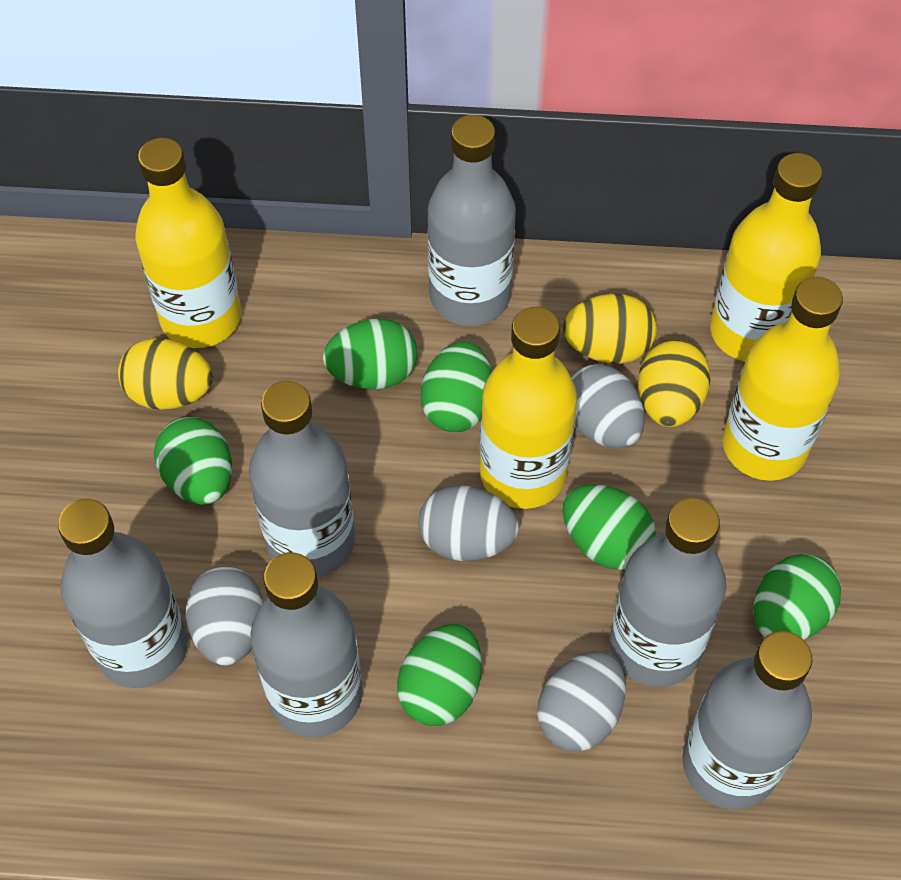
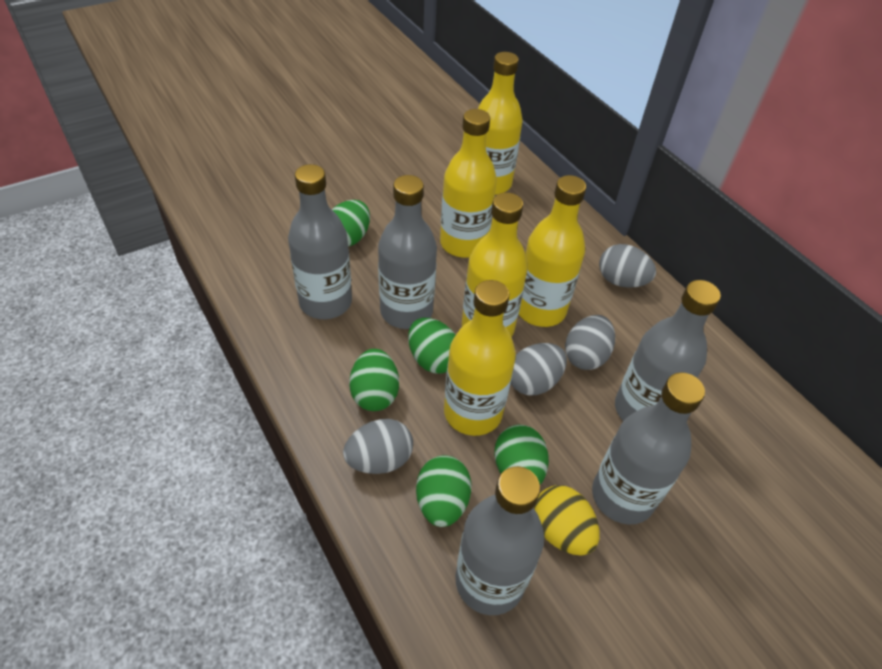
green egg: [154,417,232,505] [323,318,417,389] [397,624,482,726] [421,341,492,432] [562,484,656,570] [754,554,841,640] = 6 -> [332,200,370,247] [349,349,399,411] [408,318,456,374] [416,455,472,527] [494,425,549,485] = 5
grey bottle: [58,499,187,688] [249,381,355,577] [250,552,363,738] [427,115,516,326] [610,498,726,687] [682,631,813,809] = 6 -> [288,164,352,319] [378,175,437,329] [455,466,544,615] [592,372,705,525] [615,280,721,421] = 5
yellow bottle: [135,138,241,348] [480,307,577,509] [710,153,822,362] [722,277,843,481] = 4 -> [440,109,497,258] [444,280,516,436] [462,192,528,337] [478,52,523,195] [519,175,586,327] = 5
yellow egg: [118,338,213,410] [563,294,657,364] [638,340,711,427] = 3 -> [534,485,600,556] = 1

